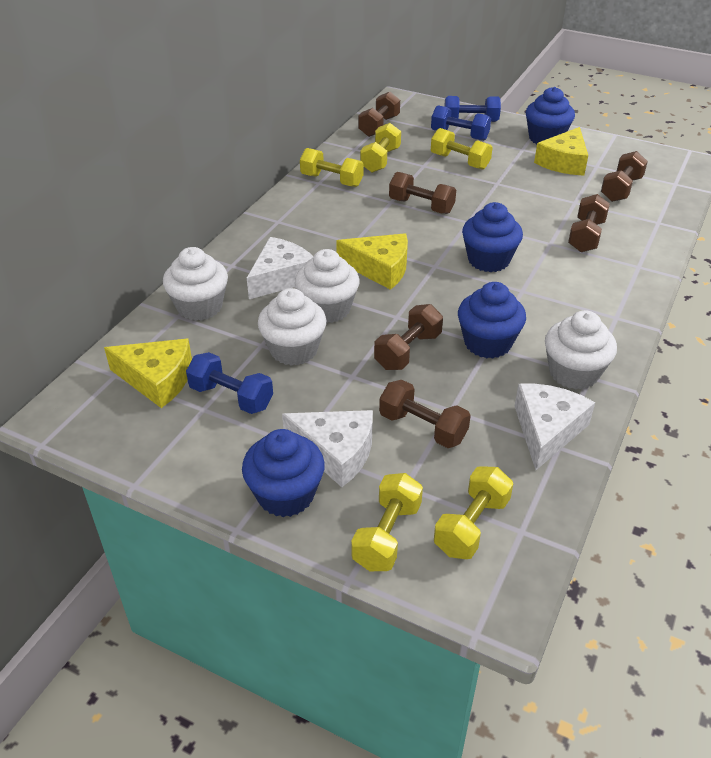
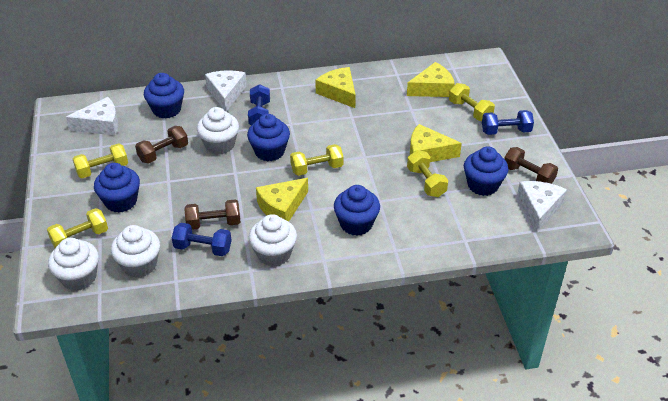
blue cupcake: [242,429,325,517] [458,282,526,359] [462,202,523,272] [526,87,575,144] = 4 -> [94,163,140,213] [144,73,184,119] [247,114,290,161] [334,185,380,236] [464,146,508,196] = 5
brown dumbbell: [358,92,400,137] [374,304,443,370] [379,380,471,448] [389,172,456,214] [568,194,610,252] [601,151,648,202] = 6 -> [135,126,188,163] [184,199,240,230] [504,147,558,184] = 3
yellow cheese: [104,339,192,408] [336,233,408,290] [534,127,588,176] = 3 -> [256,178,308,222] [315,67,356,108] [407,62,455,97] [410,124,462,162] = 4

